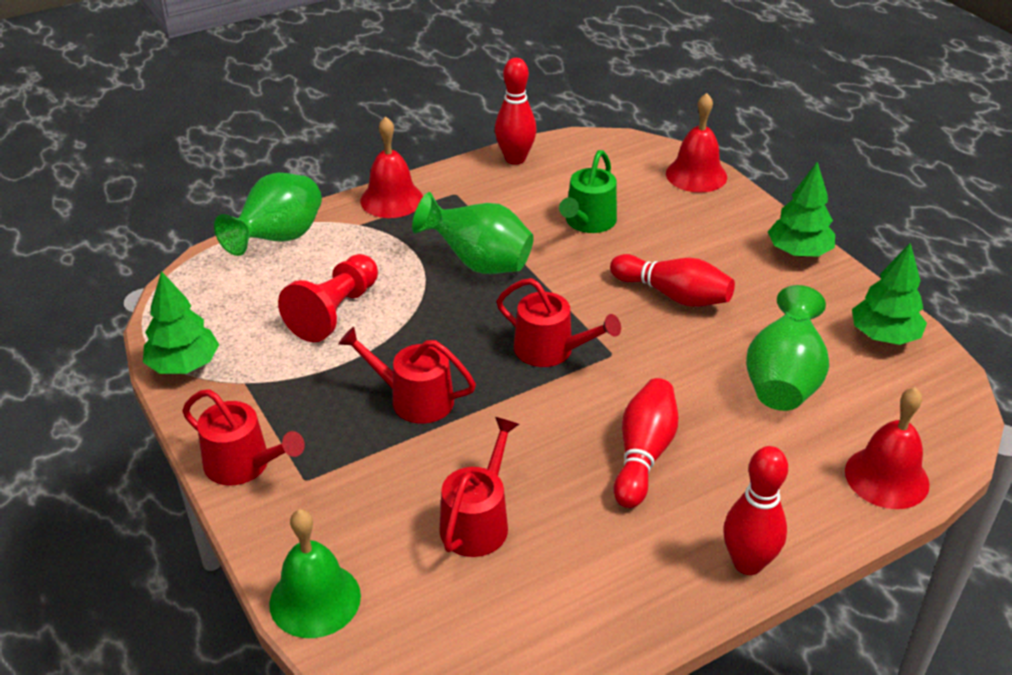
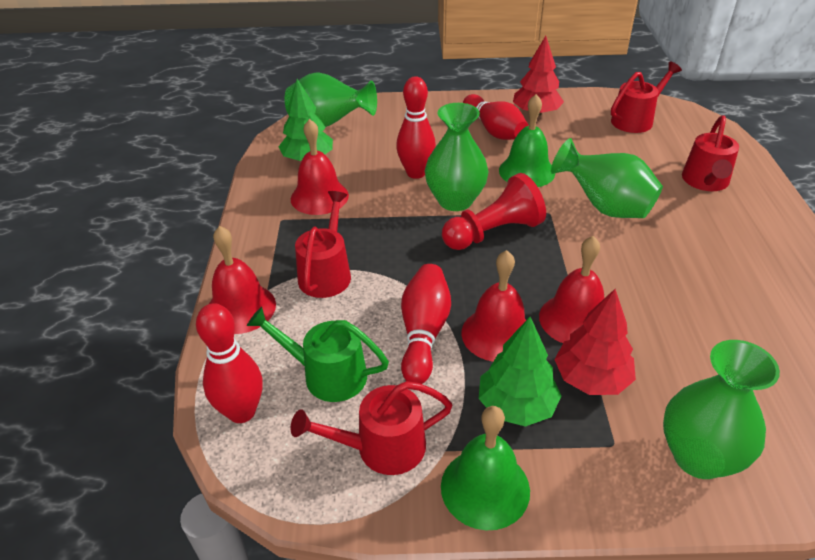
green bell: [269,509,361,638] = 1 -> [441,406,530,530] [499,94,555,187] = 2
green tree: [143,271,219,374] [768,162,835,257] [852,243,927,345] = 3 -> [278,79,333,161] [479,317,561,427] = 2
green vase: [214,173,322,256] [412,192,534,274] [746,285,829,411] = 3 -> [285,72,377,127] [425,103,488,211] [551,138,663,218] [663,340,780,479] = 4
red bell: [360,116,423,218] [666,93,727,193] [845,387,930,509] = 3 -> [209,226,276,334] [291,119,349,215] [461,250,526,362] [539,236,604,343] = 4
red tree: none = 0 -> [513,36,564,116] [554,289,636,395] = 2

